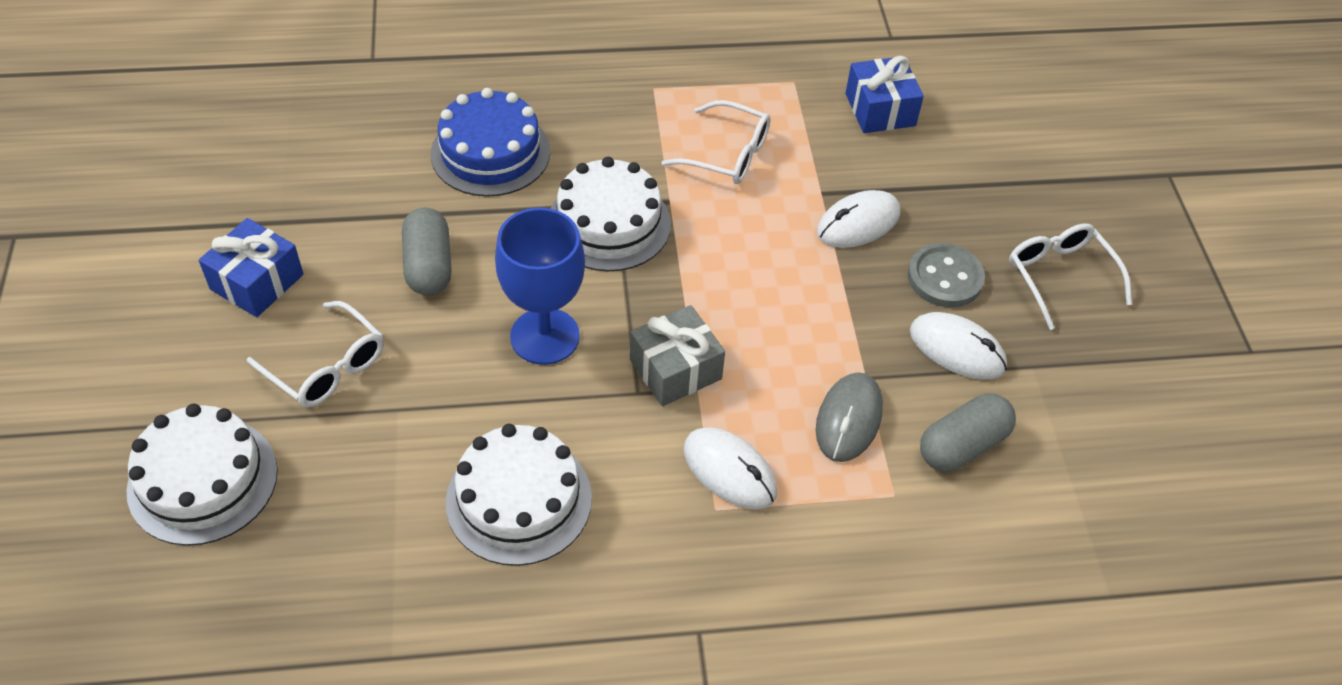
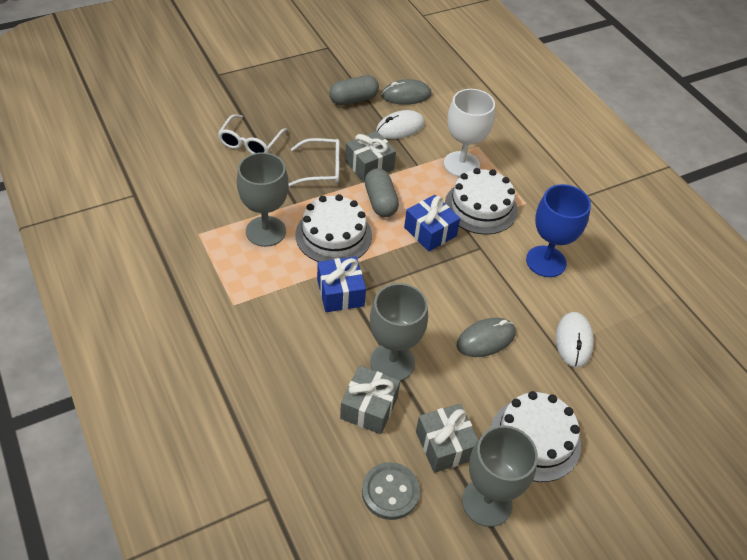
blue cake: [431,88,550,197] = 1 -> none = 0
grey gift: [630,305,725,406] = 1 -> [340,365,400,434] [345,131,396,182] [416,403,478,473] = 3
grey goblet: none = 0 -> [237,152,289,247] [370,283,428,381] [462,425,538,527] = 3
grey mouse: [816,372,883,462] = 1 -> [382,79,432,105] [456,318,516,357] = 2
white glasses: [247,301,384,407] [661,100,771,184] [1009,223,1132,330] = 3 -> [218,114,287,154] [288,138,340,186] = 2
white goblet: none = 0 -> [444,89,495,177] = 1
white mouse: [683,427,777,509] [817,190,900,248] [910,312,1007,379] = 3 -> [376,110,425,139] [556,312,594,368] = 2

